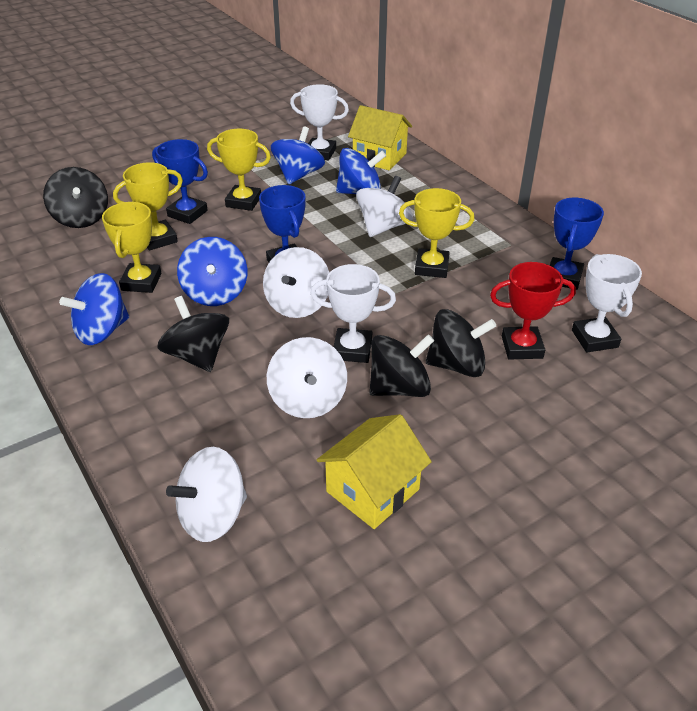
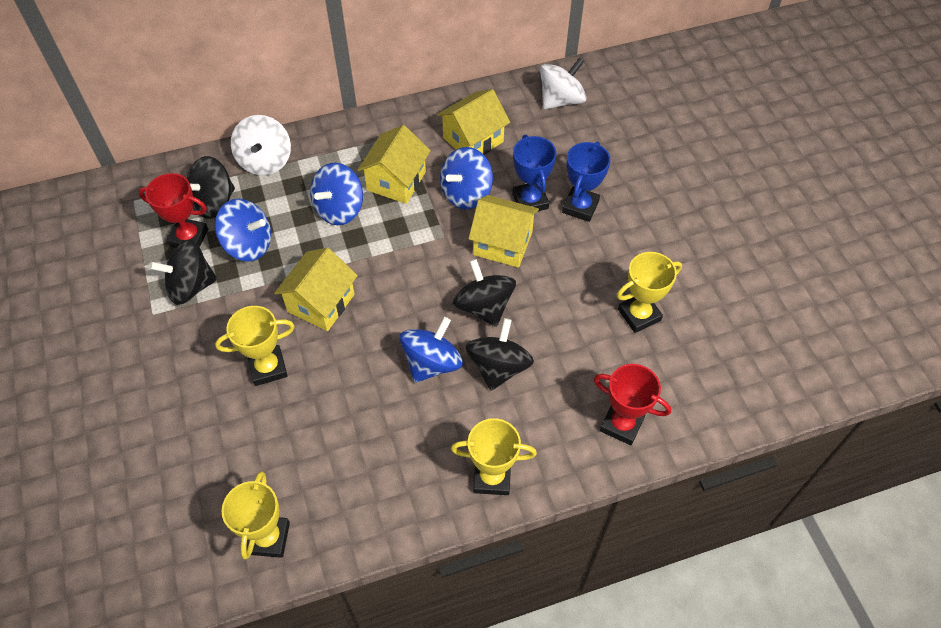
blue trophy: [152,139,208,224] [259,185,306,262] [550,198,604,290] = 3 -> [512,135,556,211] [562,141,611,222] = 2
red trophy: [490,262,576,359] = 1 -> [138,173,208,248] [593,364,671,445] = 2
white spinning top: [166,447,247,542] [263,247,329,318] [267,337,347,418] [356,176,413,237] = 4 -> [231,115,291,175] [540,57,586,110] = 2
white trophy: [290,84,349,160] [310,264,396,363] [572,254,642,352] = 3 -> none = 0
yellow house: [317,414,432,529] [348,105,412,170] = 2 -> [274,248,358,331] [357,125,431,204] [437,89,510,155] [468,195,539,268] = 4

